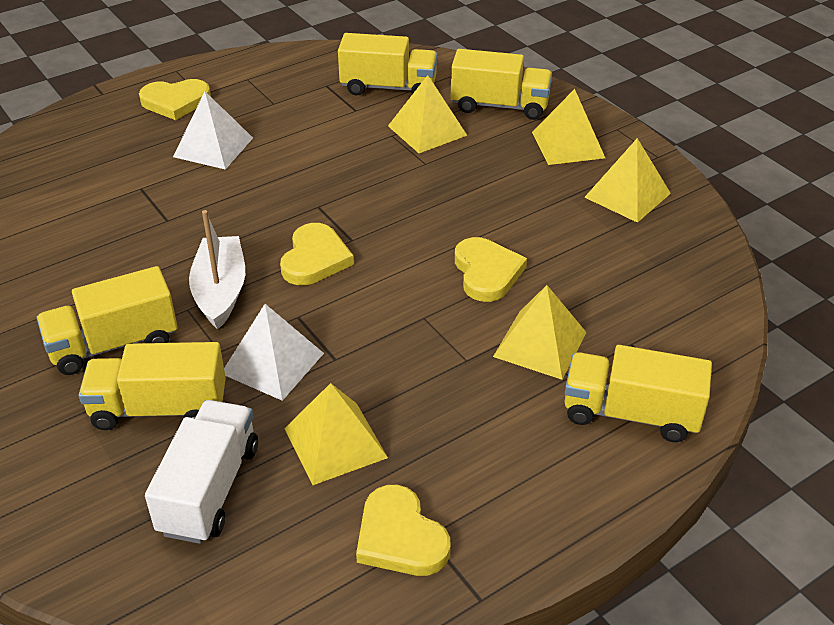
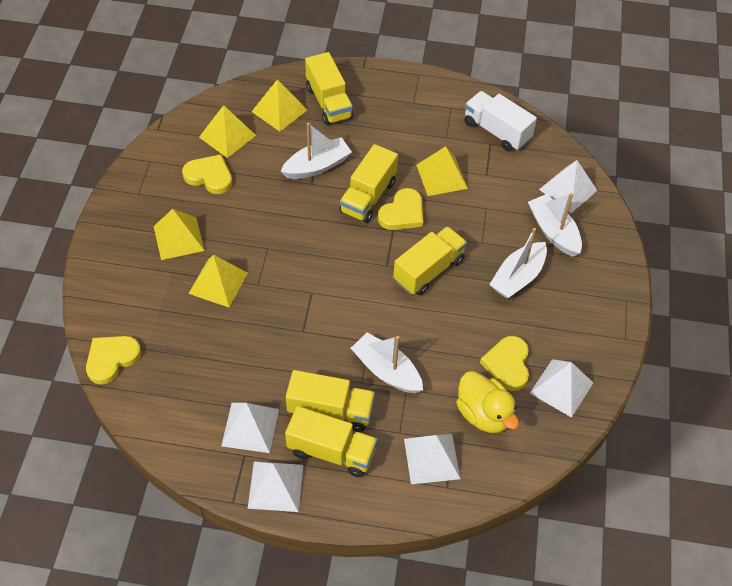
white boat: [189,210,245,330] = 1 -> [280,123,352,179] [351,333,423,393] [489,228,547,299] [528,193,582,257] = 4
white pyramid: [173,92,253,170] [224,304,324,401] = 2 -> [221,403,279,453] [248,461,303,512] [404,434,460,484] [530,359,593,418] [539,160,597,213] = 5
yellow duck: none = 0 -> [456,371,519,433] = 1

